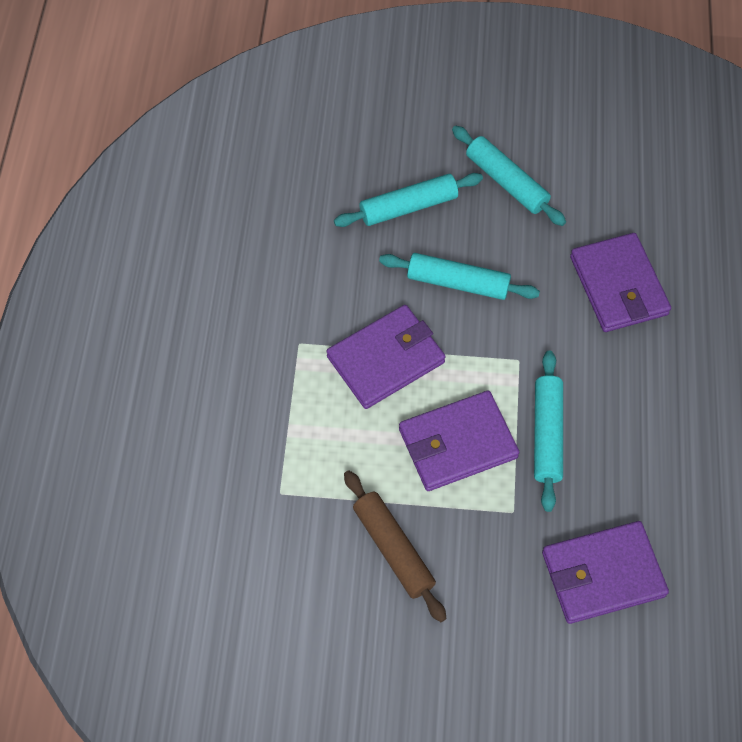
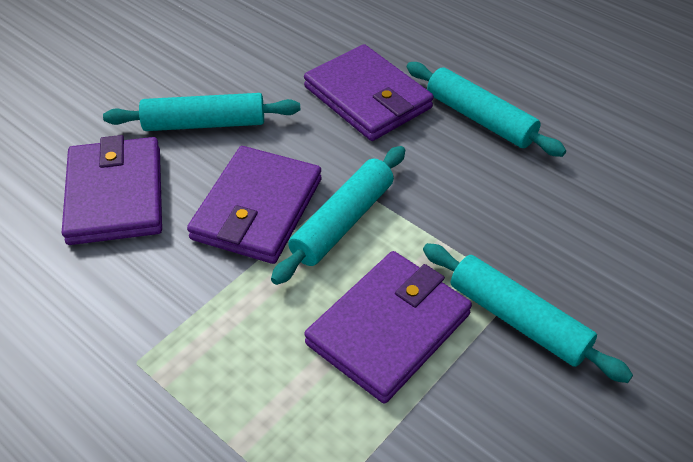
brown rolling pin: [344,471,447,622] = 1 -> none = 0

